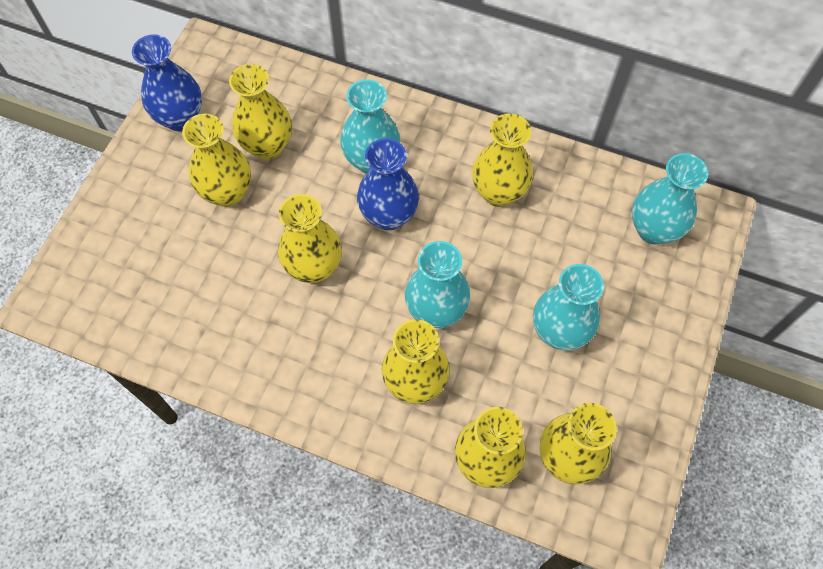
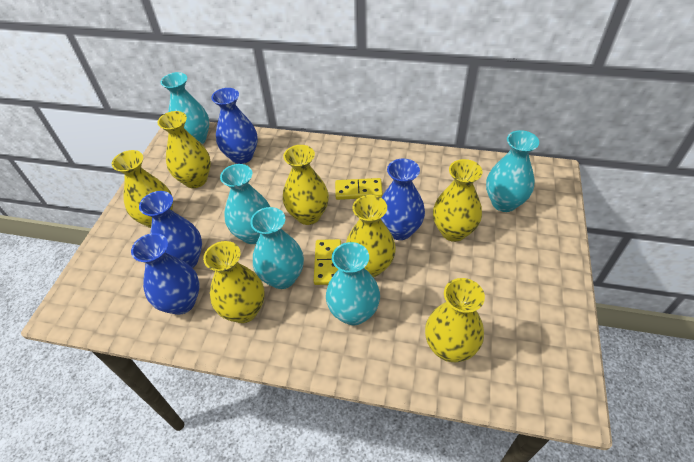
blue vase: [132,34,202,131] [357,138,419,230] = 2 -> [131,233,200,315] [139,191,202,268] [211,88,258,164] [380,158,425,240] = 4
turquoise vase: [340,79,400,173] [405,241,470,328] [533,264,604,350] [632,153,708,244] = 4 -> [161,72,209,144] [220,164,270,244] [250,207,304,289] [326,242,380,325] [486,130,539,212] = 5
yellow domino: none = 0 -> [314,239,341,285] [335,178,383,200] = 2

